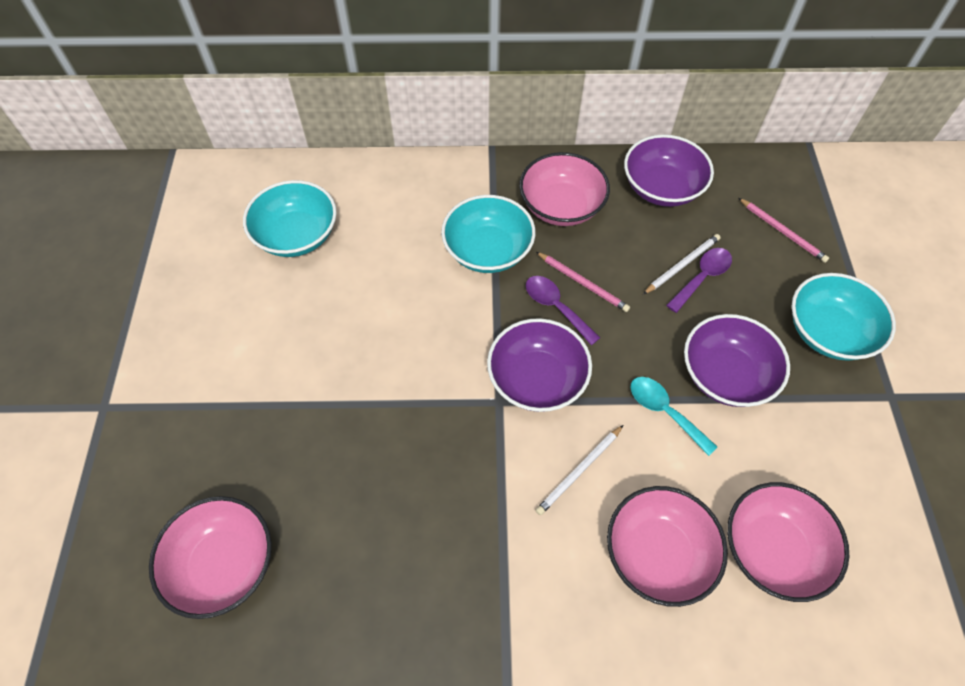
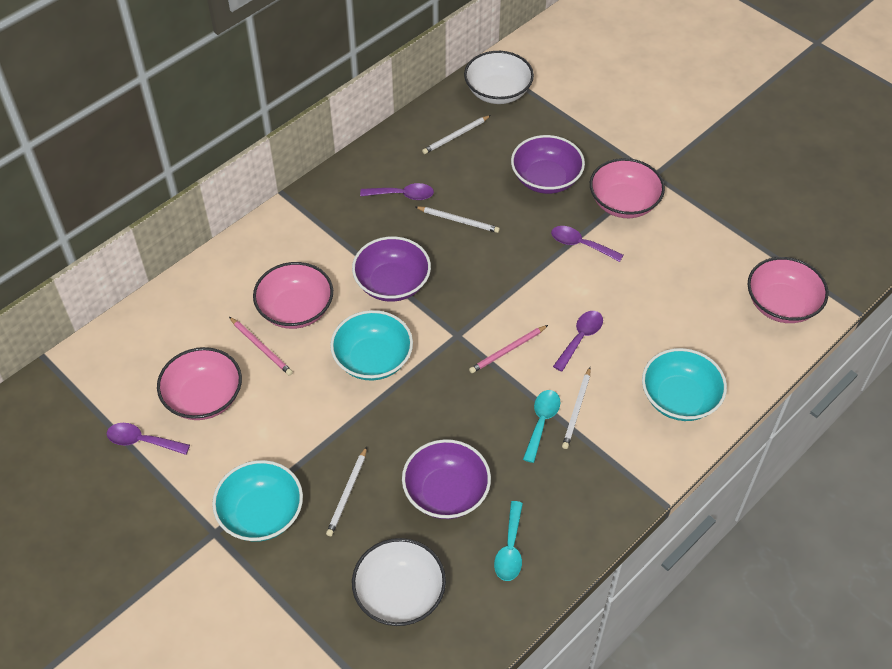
purple spoon: [526,276,600,345] [666,248,732,313] = 2 -> [107,423,190,455] [360,183,434,200] [551,226,623,262] [553,311,603,372] = 4
turquoise spoon: [630,377,717,456] = 1 -> [494,501,523,581] [523,390,560,463] = 2
white bowl: none = 0 -> [352,538,446,626] [464,51,534,104] = 2
white pencil: [535,425,623,515] [643,234,721,294] = 2 -> [326,446,367,536] [416,206,500,233] [422,115,491,154] [562,367,591,449] = 4

